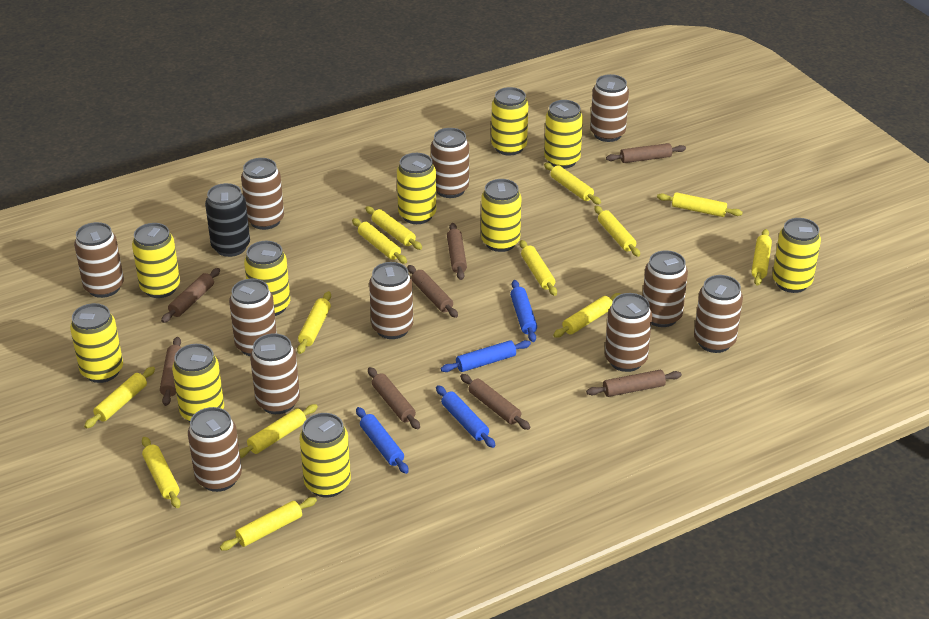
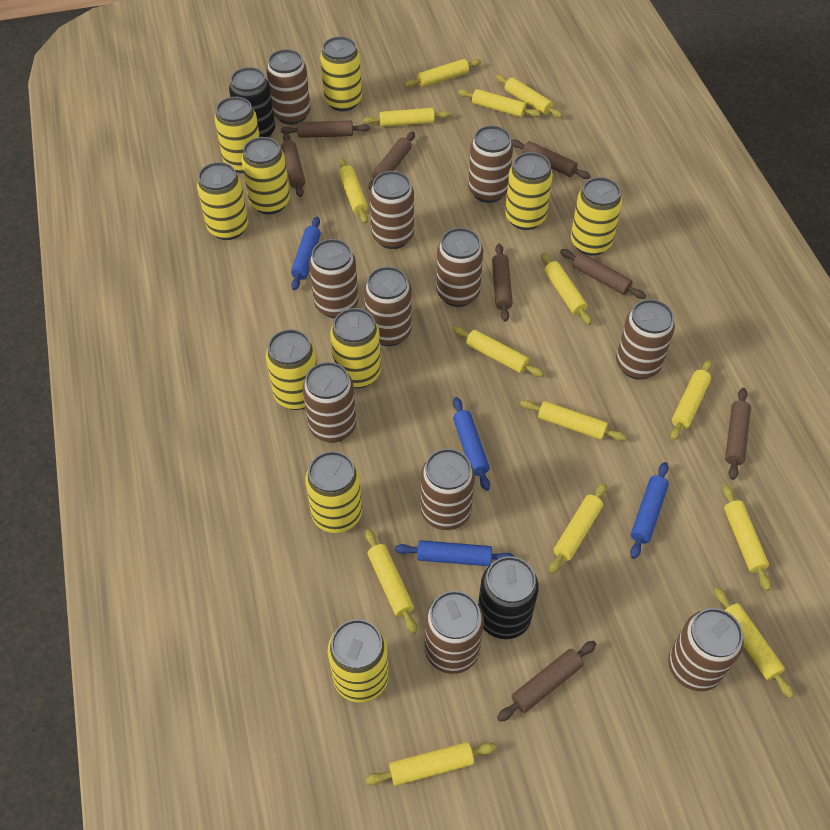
black can: [205,183,250,257] = 1 -> [229,67,275,138] [478,556,539,639] = 2
yellow rolling pin: [84,367,155,429] [142,437,181,508] [220,497,317,551] [239,404,318,458] [297,291,331,354] [352,218,407,264] [365,206,422,250] [520,240,557,296] [544,163,601,204] [553,293,621,338] [594,206,640,257] [657,192,743,217] [751,229,772,286] = 13 -> [339,158,368,224] [363,108,451,127] [365,529,417,634] [366,742,497,786] [404,59,481,88] [452,326,544,377] [458,89,541,117] [496,75,563,118] [520,400,626,441] [541,252,592,325] [549,483,607,574] [670,360,712,441] [714,587,794,698] [723,484,771,591] = 14

